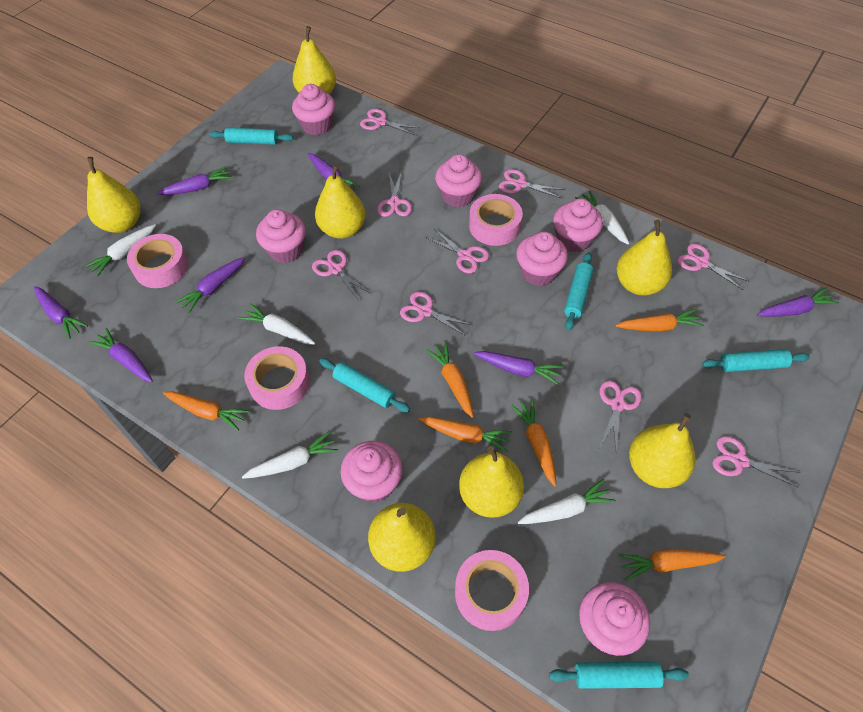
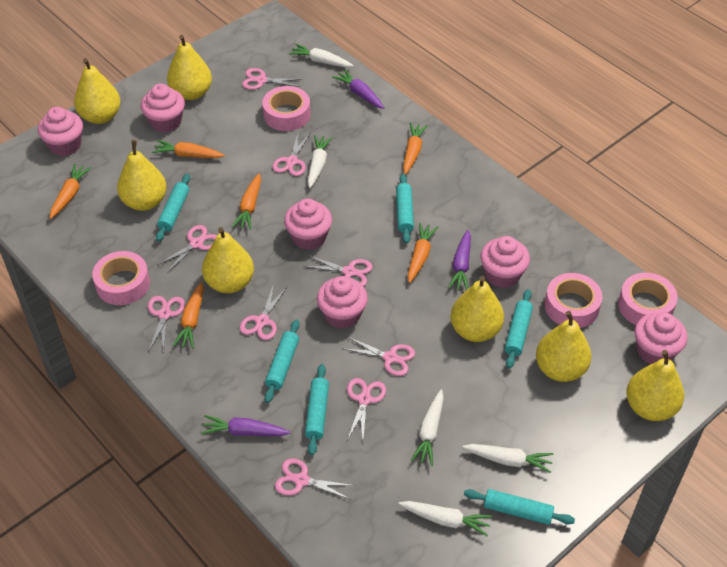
pink cupcake: [256,209,306,263] [292,84,335,135] [340,441,403,502] [435,154,482,208] [516,232,568,286] [553,198,603,253] [579,582,650,656] = 7 -> [38,107,83,156] [141,84,185,133] [284,199,332,250] [317,276,368,329] [481,236,530,288] [635,312,688,364] = 6
purple carrot: [34,286,88,339] [89,328,153,382] [157,166,232,195] [175,257,245,313] [308,153,360,189] [474,351,563,385] [757,287,839,317] = 7 -> [201,415,291,436] [332,69,384,109] [448,230,471,290] = 3
turquoise rolling pin: [209,127,293,145] [319,358,410,413] [549,662,689,689] [564,252,593,331] [702,349,810,372] = 5 -> [156,173,190,241] [264,319,300,403] [305,364,329,455] [396,174,414,244] [464,489,575,525] [505,289,533,369] = 6

